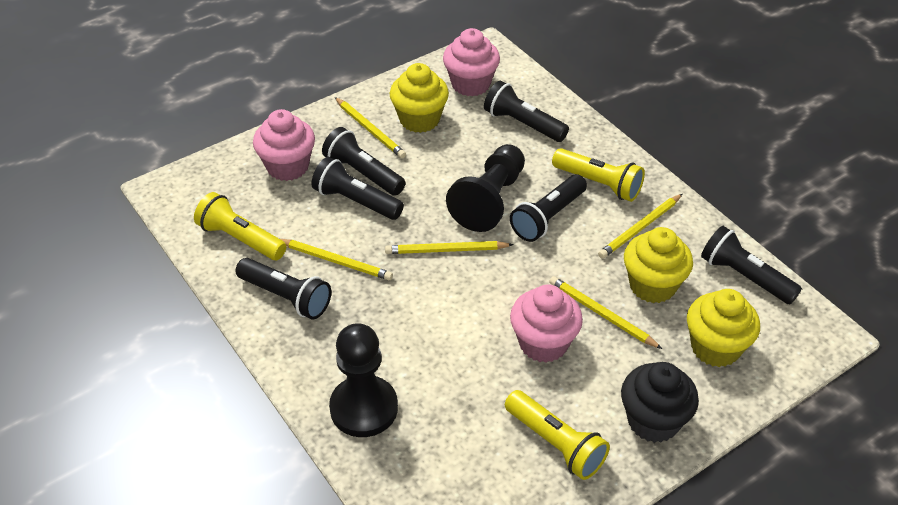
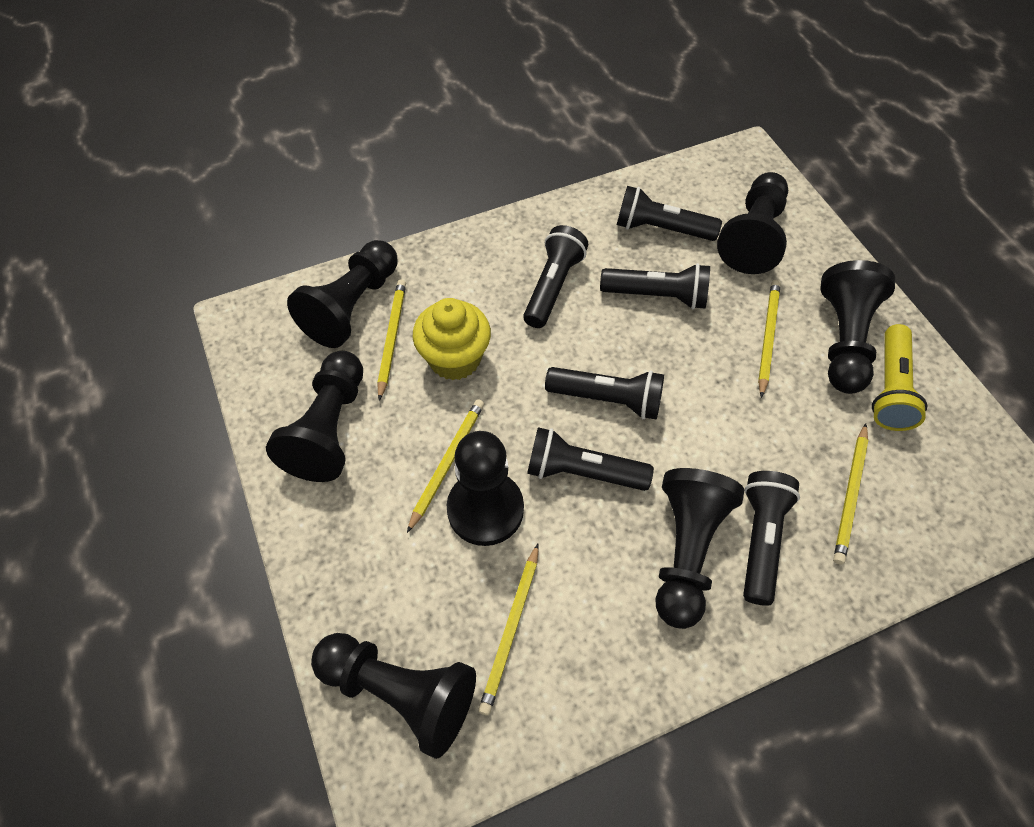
black cupcake: [621,362,699,443] = 1 -> none = 0
black pawn: [329,323,398,437] [446,144,525,232] = 2 -> [266,351,363,482] [287,240,398,348] [311,633,476,759] [447,431,524,546] [655,468,744,629] [717,172,788,274] [820,260,895,394] = 7
pink cupcake: [253,109,315,181] [443,28,500,97] [510,284,583,363] = 3 -> none = 0
yellow cupcake: [390,63,449,133] [624,227,693,303] [687,289,760,367] = 3 -> [413,298,491,380] = 1
yellow flashlight: [194,192,286,260] [505,390,610,480] [552,148,645,202] = 3 -> [872,324,928,431] = 1

